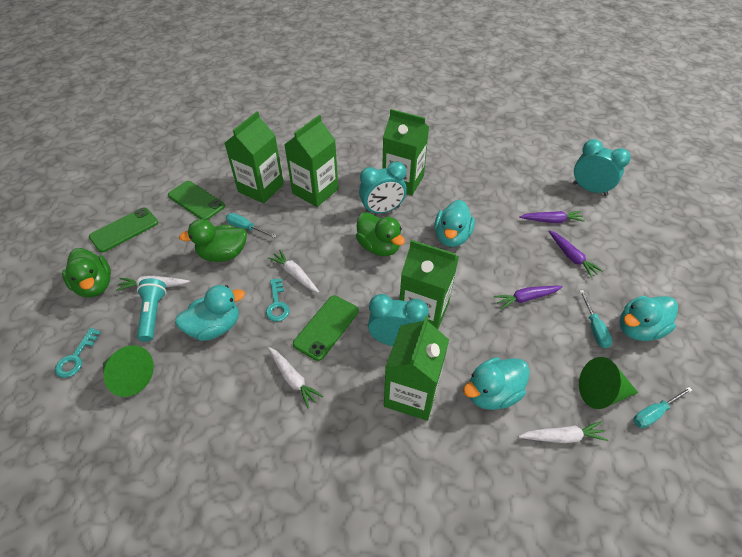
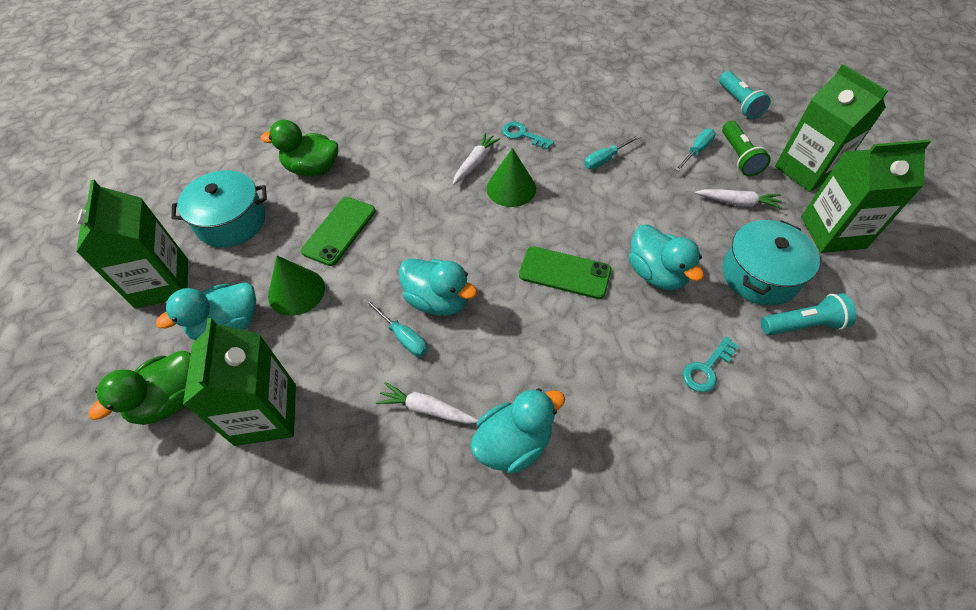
green carton: [225,111,284,203] [284,115,338,207] [382,109,429,196] [384,316,449,421] [400,240,459,329] = 5 -> [76,180,188,309] [183,318,296,446] [775,64,888,192] [801,140,931,253] = 4
green duck: [62,248,111,298] [179,219,247,262] [356,212,405,256] = 3 -> [89,350,191,425] [261,120,338,176] = 2
green flashlight: none = 0 -> [722,121,771,176] = 1
green phone: [89,207,158,253] [168,181,225,220] [293,296,359,361] = 3 -> [301,197,375,266] [519,246,611,299] = 2
purple carrot: [494,286,563,310] [519,211,585,223] [549,230,603,278] = 3 -> none = 0
turquoise clock: [359,161,407,213] [368,294,429,346] [573,139,631,196] = 3 -> none = 0
turquoise flashlight: [137,278,166,342] = 1 -> [719,71,771,119] [761,293,857,335] = 2
turquoise pot: none = 0 -> [171,170,267,248] [722,220,820,306] = 2
white carrot: [116,276,190,291] [268,250,319,293] [268,347,323,408] [519,421,608,443] = 4 -> [376,382,478,424] [453,133,500,185] [695,189,783,209] = 3

